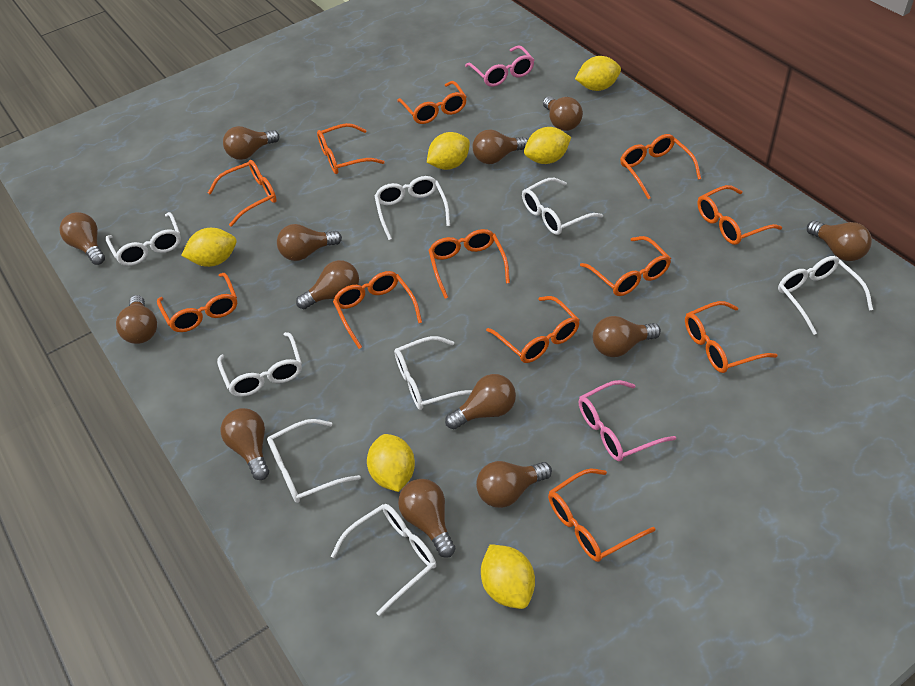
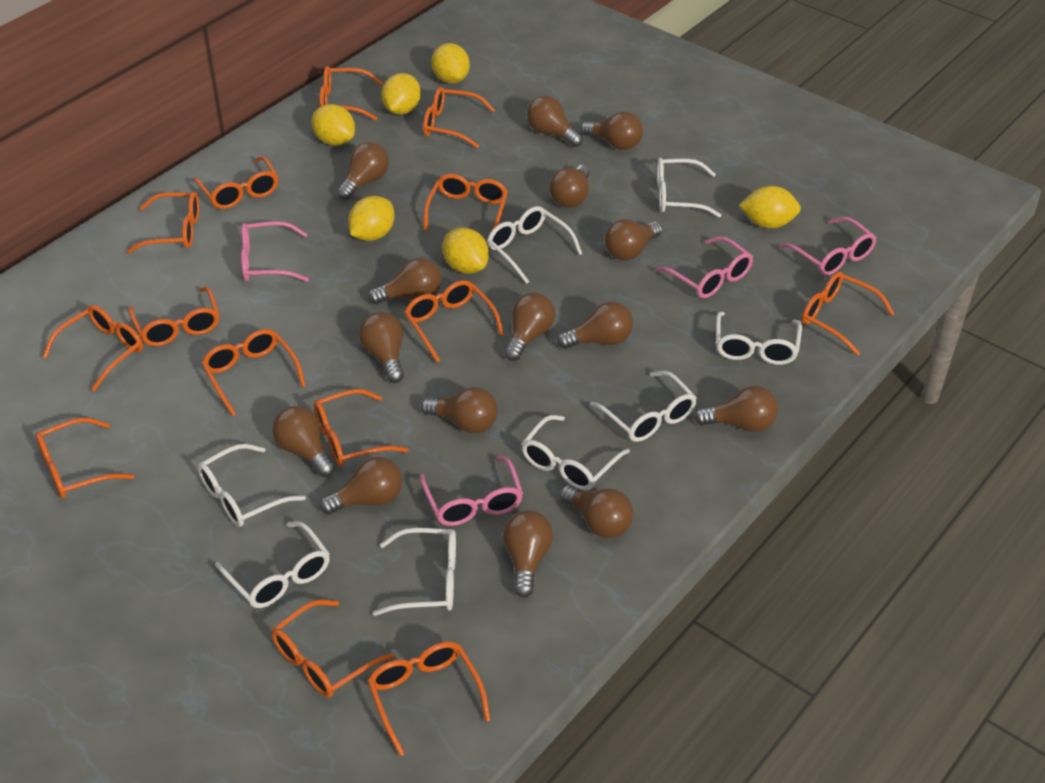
brown light bulb: [59,212,105,265] [116,295,157,344] [221,408,269,480] [223,126,279,160] [277,224,342,261] [296,260,359,309] [398,479,456,558] [445,374,516,429] [473,130,528,164] [476,461,552,508] [543,96,583,131] [593,316,661,357] [807,220,872,261] = 13 -> [273,406,335,477] [319,457,402,515] [337,142,389,200] [359,312,404,383] [368,258,442,304] [421,387,498,433] [503,510,553,598] [504,293,555,361] [527,96,583,147] [550,165,590,208] [557,302,633,349] [560,485,633,538] [580,112,643,150] [605,219,662,260] [694,386,778,432] = 15
orange glasses: [157,273,237,332] [208,160,277,227] [317,123,385,174] [333,271,422,349] [397,81,467,124] [428,229,510,299] [486,296,580,363] [548,469,655,562] [580,236,671,296] [620,134,701,199] [685,301,777,373] [697,185,782,245] = 12 -> [35,418,135,498] [43,305,143,391] [127,192,199,253] [128,287,220,346] [193,156,279,209] [201,329,306,416] [271,600,394,698] [314,389,409,466] [319,66,382,121] [367,642,490,756] [404,280,504,362] [423,87,495,148] [424,174,508,230] [802,272,894,356] = 14
pink glasses: [465,45,534,87] [578,380,676,462] = 2 -> [241,221,309,282] [420,456,523,526] [655,236,753,298] [778,217,876,276] = 4

